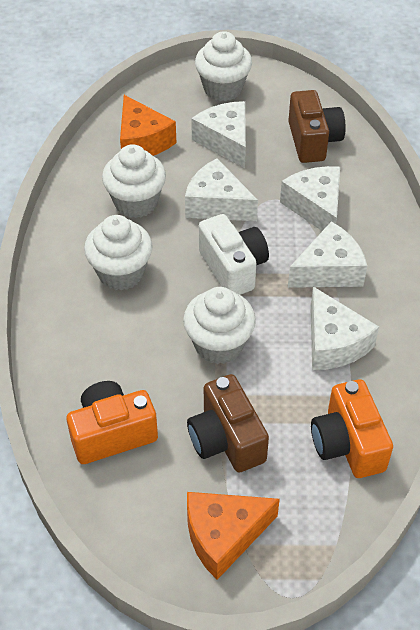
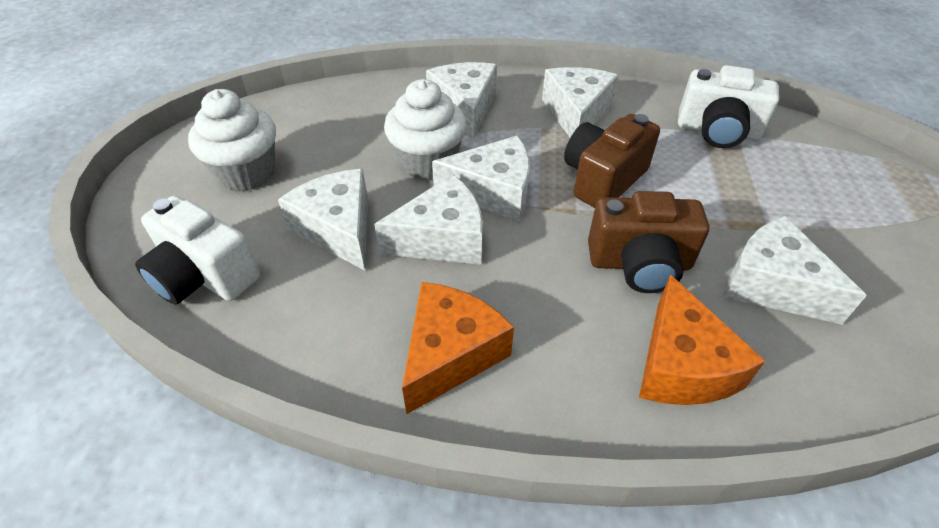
orange camera: [67,381,158,464] [311,379,393,478] = 2 -> none = 0
white camera: [199,214,269,295] = 1 -> [135,196,260,305] [678,65,779,148] = 2
white cheese: [185,158,258,221] [191,101,246,168] [280,166,340,231] [288,221,367,288] [310,286,379,370] = 5 -> [278,169,368,271] [374,174,483,265] [426,62,497,140] [432,135,530,221] [542,67,618,137] [724,216,867,325] = 6
white cupcake: [84,215,152,291] [102,144,166,218] [183,287,256,364] [195,31,252,101] = 4 -> [188,89,276,192] [384,79,467,180] = 2

